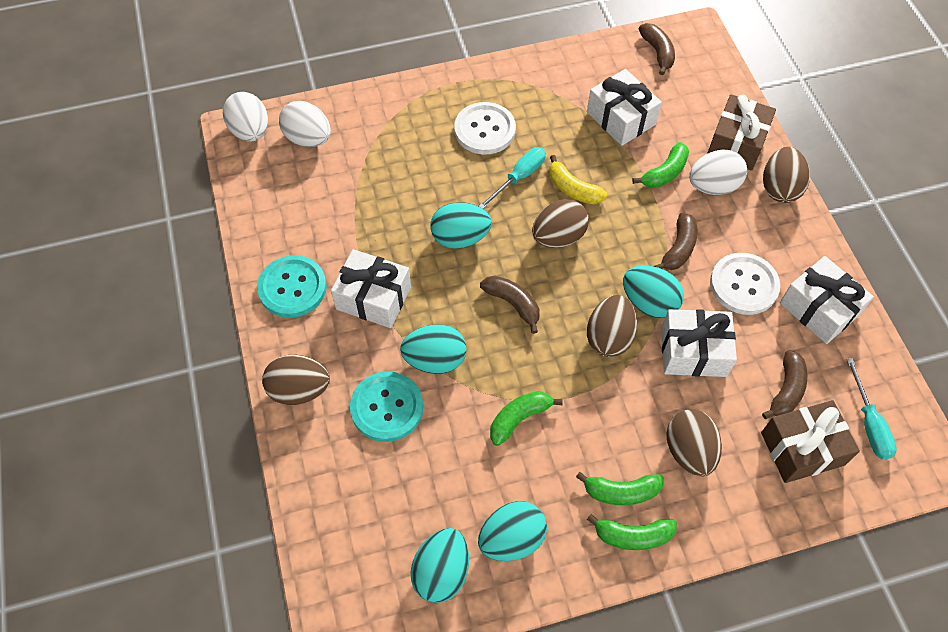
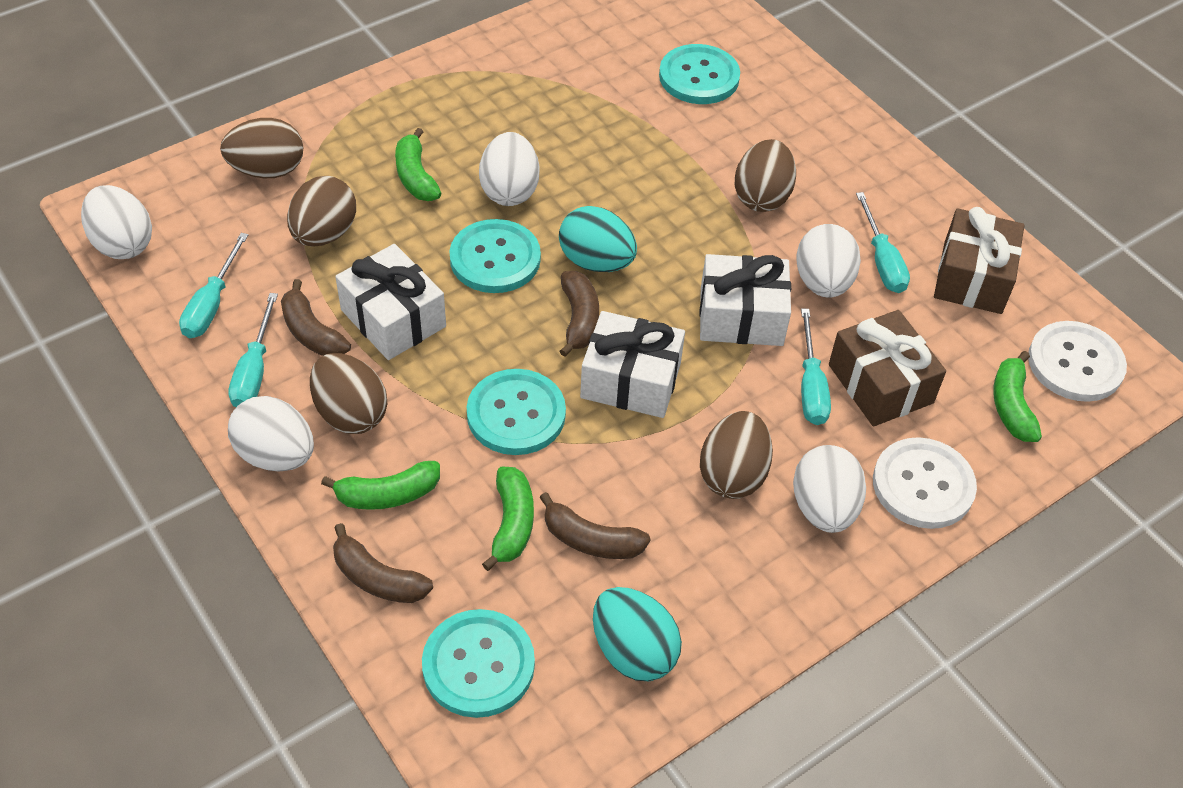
turquoise button: [257,255,327,318] [350,371,423,442] = 2 -> [422,609,535,718] [450,219,541,293] [467,369,566,455] [659,44,740,104] = 4
turquoise egg: [400,324,467,374] [410,528,469,603] [431,202,492,249] [478,501,547,561] [623,266,684,318] = 5 -> [559,206,637,272] [593,587,682,681] = 2
turquoise screwdriver: [478,147,546,209] [846,358,897,460] = 2 -> [179,233,248,338] [228,293,278,407] [801,309,831,425] [856,192,910,293] = 4
white egg: [223,92,268,142] [279,101,331,147] [689,149,747,195] = 3 -> [81,185,152,259] [228,396,314,471] [479,132,539,206] [793,445,866,533] [796,224,861,298] = 5
white gift: [331,249,411,328] [587,69,662,146] [661,309,737,377] [780,256,874,344] = 4 -> [335,244,446,360] [580,311,685,418] [699,254,791,346] = 3
yellow banana: [549,155,607,204] = 1 -> none = 0

